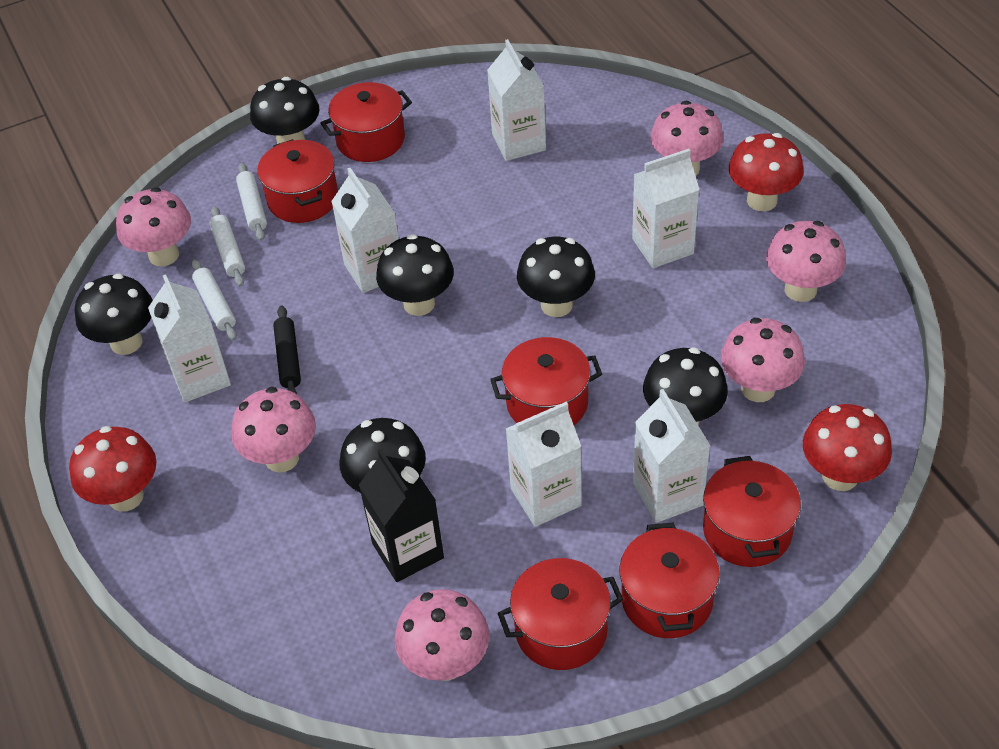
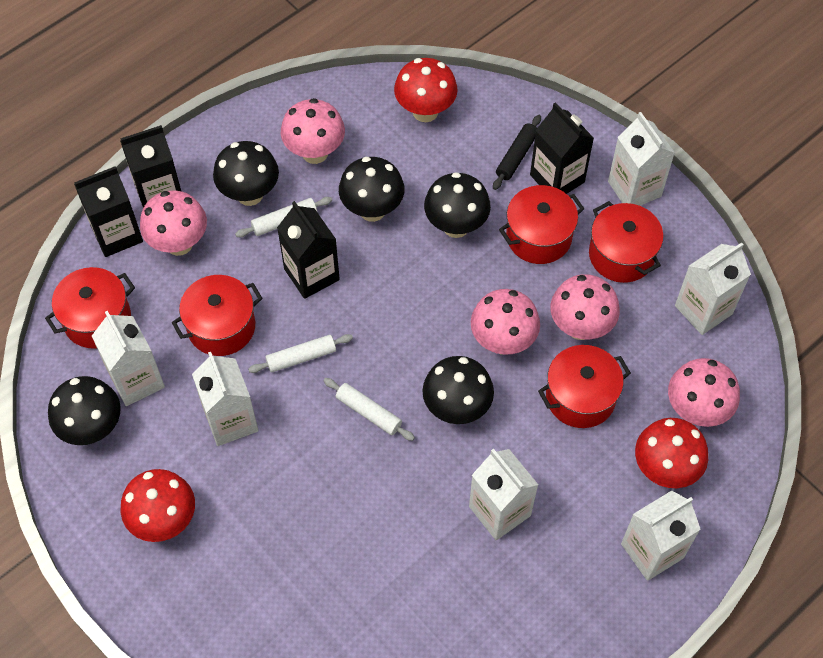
black carton: [359,449,444,582] = 1 -> [74,166,143,257] [120,125,181,208] [277,201,340,299] [530,102,594,194] = 4
black mushroom: [75,274,153,355] [250,77,319,144] [339,418,426,493] [376,234,454,316] [517,237,595,317] [643,347,728,425] = 6 -> [48,376,121,445] [213,141,279,206] [339,157,404,222] [423,356,494,424] [424,172,491,238] = 5
pink mushroom: [116,187,191,267] [231,387,316,473] [394,589,489,681] [651,101,724,176] [721,318,805,402] [766,221,846,302] = 6 -> [140,190,207,256] [281,98,345,164] [471,289,540,355] [550,274,620,340] [668,358,740,427] = 5
red pot: [257,139,338,223] [321,82,412,162] [490,337,602,425] [497,558,623,670] [619,522,720,638] [703,456,801,567] = 6 -> [45,267,135,349] [171,275,263,356] [499,185,584,264] [538,345,631,428] [589,201,664,283] = 5

